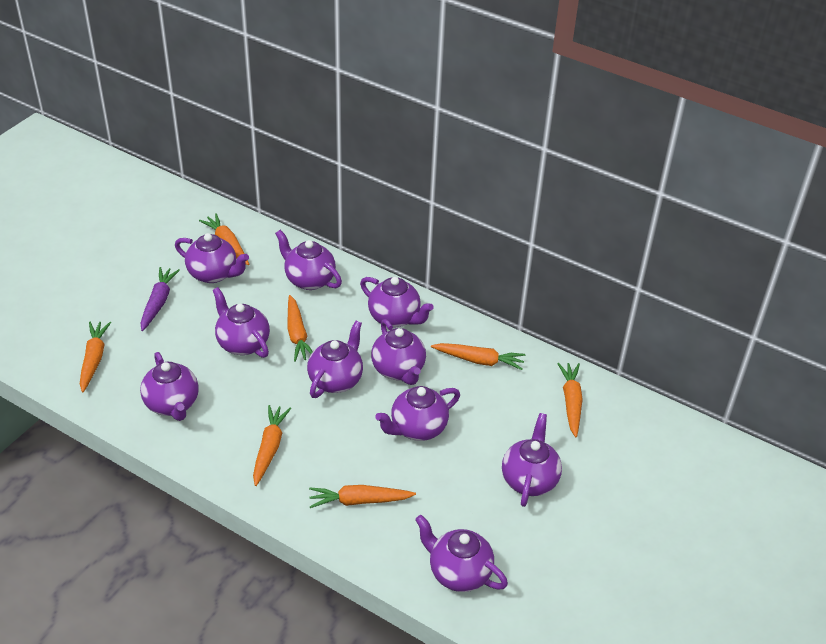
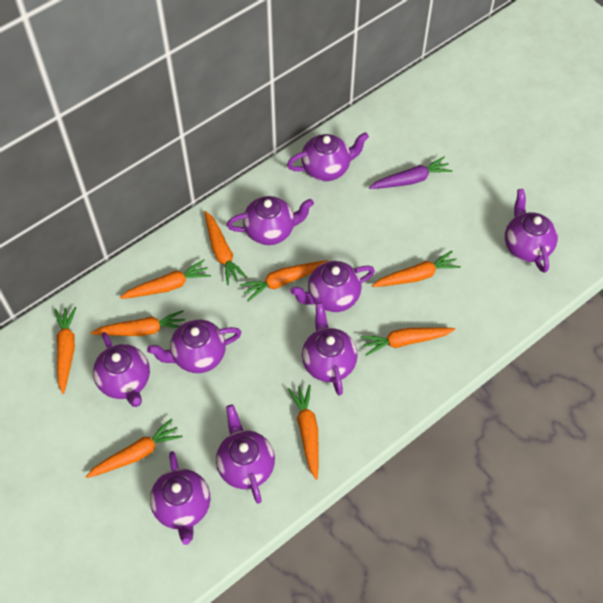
orange carrot: [80,322,111,392] [199,213,249,265] [253,405,291,486] [287,295,313,362] [309,485,416,508] [431,343,525,370] [557,363,583,437] = 7 -> [54,307,77,394] [86,418,182,478] [90,310,185,336] [120,260,211,299] [205,211,247,285] [240,260,328,302] [288,385,318,480] [360,327,455,356] [372,251,461,287] = 9
purple teapot: [140,352,199,421] [175,233,249,283] [213,287,270,358] [275,230,342,290] [307,321,363,398] [360,277,434,328] [371,319,426,385] [375,386,460,441] [415,515,508,592] [502,413,562,507] = 10 -> [93,332,150,407] [147,319,241,373] [150,451,210,545] [216,404,275,504] [227,196,314,245] [287,132,369,181] [290,261,375,312] [302,302,357,396] [505,189,558,273] = 9

